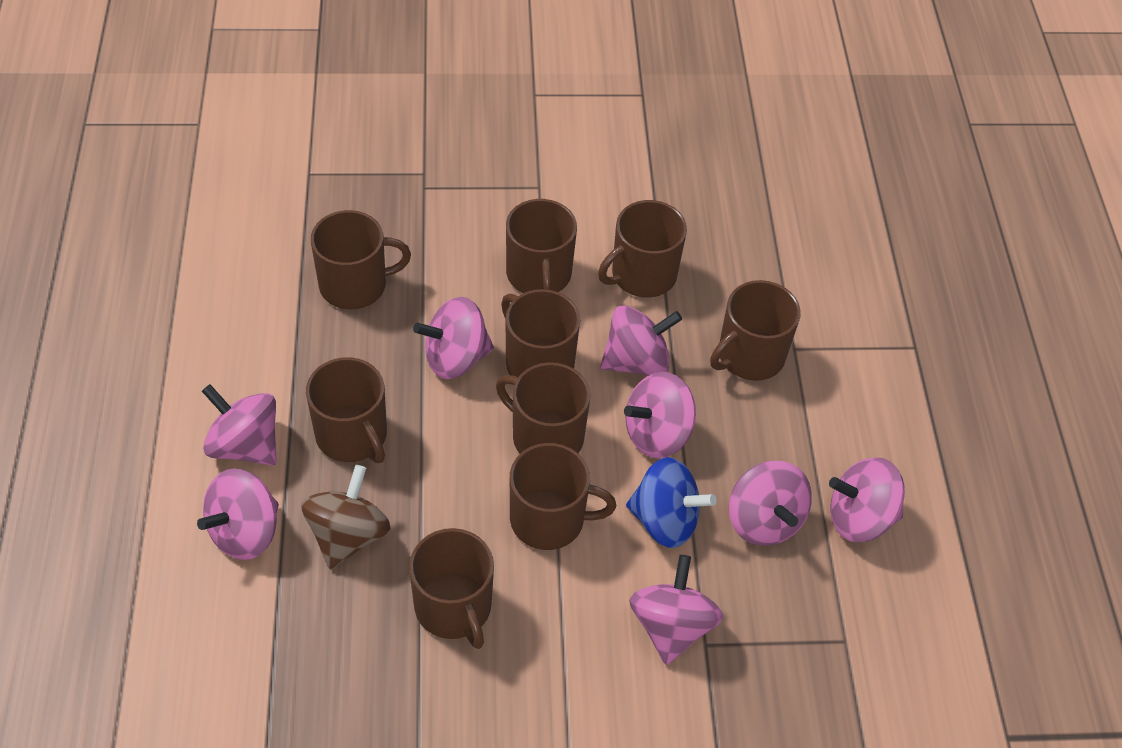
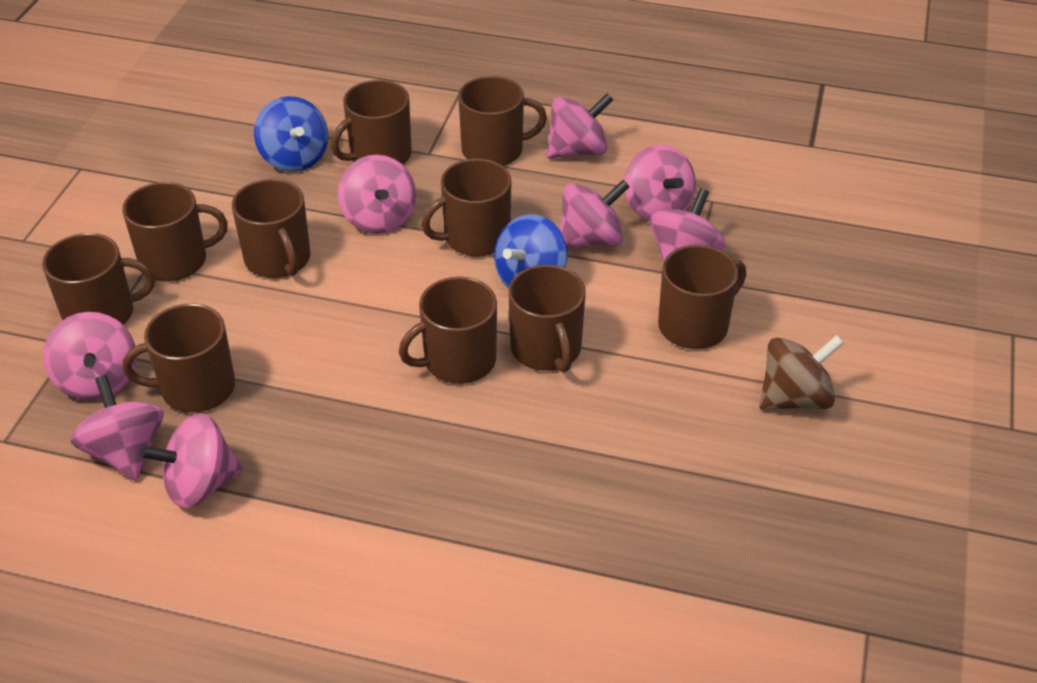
blue spinning top: [626,457,716,548] = 1 -> [254,96,328,172] [494,214,568,289] = 2
brown mug: [306,357,387,463] [311,210,411,310] [409,528,494,649] [496,362,590,453] [501,289,580,377] [506,199,577,293] [510,443,616,550] [598,200,687,298] [710,280,801,381] = 9 -> [42,233,155,325] [122,182,228,282] [123,303,235,413] [232,179,311,278] [331,80,412,165] [399,277,497,384] [421,159,512,257] [458,76,547,166] [509,265,586,372] [658,245,746,349] = 10

